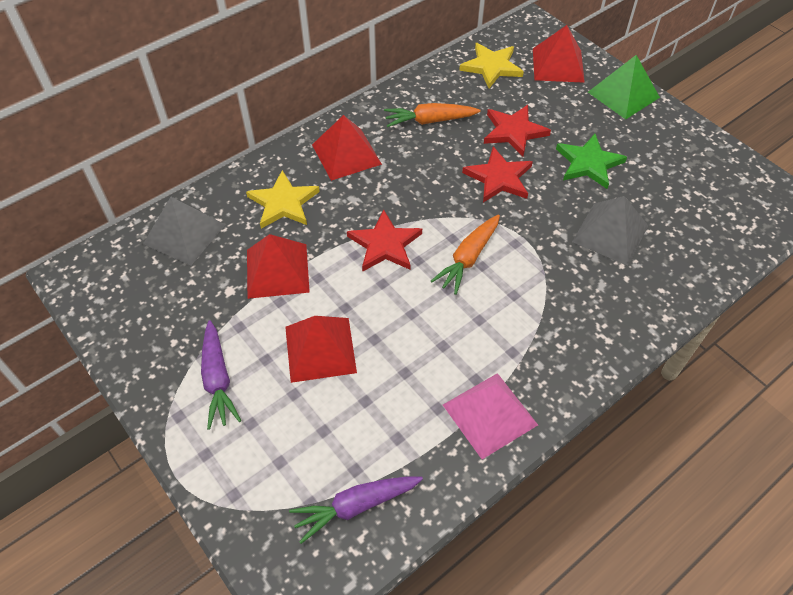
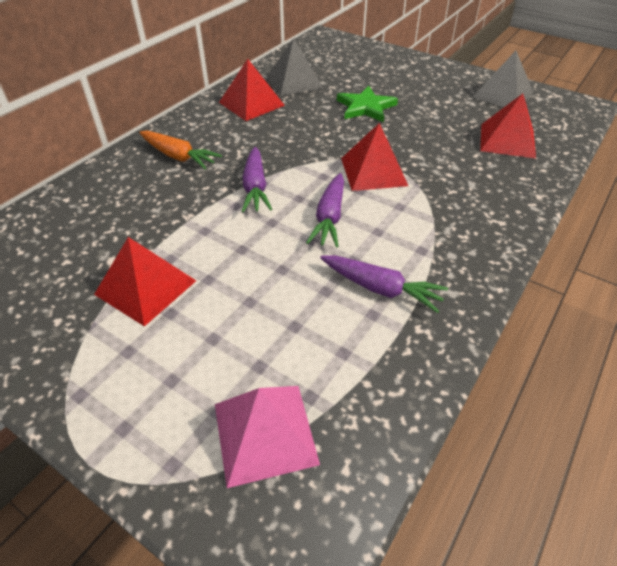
green pyramid: [588,55,660,119] = 1 -> none = 0
orange carrot: [384,103,480,127] [431,215,500,295] = 2 -> [139,131,222,169] = 1
purple carrot: [201,320,241,430] [289,476,423,544] = 2 -> [242,147,272,213] [306,173,344,248] [320,255,448,313] = 3
red star: [347,209,422,272] [462,147,533,203] [484,105,551,157] = 3 -> none = 0
yellow star: [246,170,320,229] [459,43,524,88] = 2 -> none = 0

